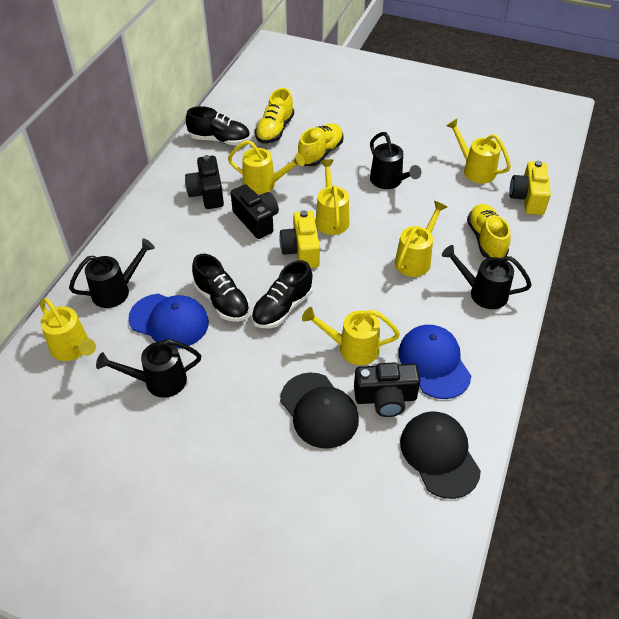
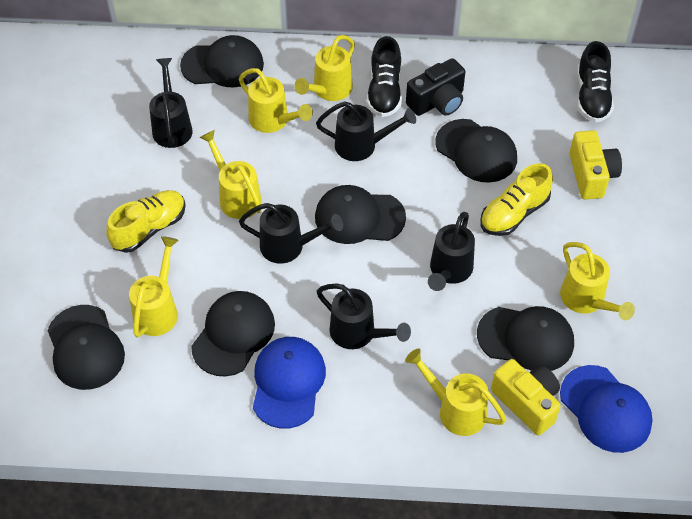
black camera: [185,155,224,209] [231,185,279,239] [354,362,421,417] = 3 -> [406,58,465,116] = 1
black cap: [280,372,359,449] [400,411,481,499] = 2 -> [47,305,125,390] [180,35,264,88] [191,291,275,377] [315,185,406,244] [435,119,517,183] [477,306,574,371] = 6
black shoe: [186,106,250,145] [192,254,250,322] [252,260,313,328] = 3 -> [367,36,402,117] [577,41,614,123] = 2
black watering can: [69,239,155,308] [96,339,201,398] [370,132,421,189] [442,245,532,309] = 4 -> [149,58,193,148] [239,203,343,264] [316,101,416,161] [317,283,411,349] [428,212,475,291] = 5
yellow shoe: [255,88,294,144] [298,123,344,166] [467,204,510,258] = 3 -> [106,190,185,253] [480,163,553,236] = 2

